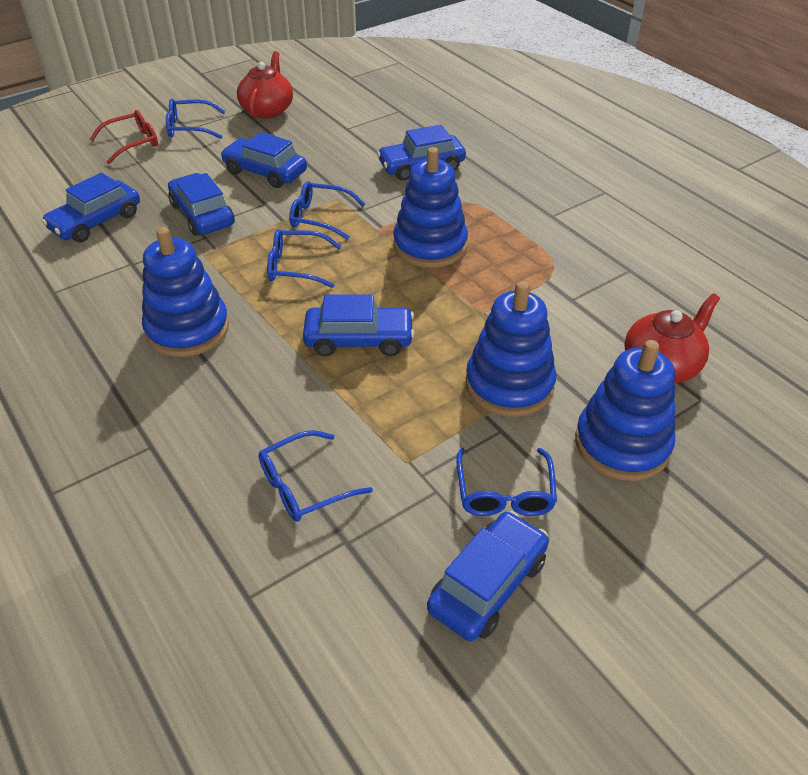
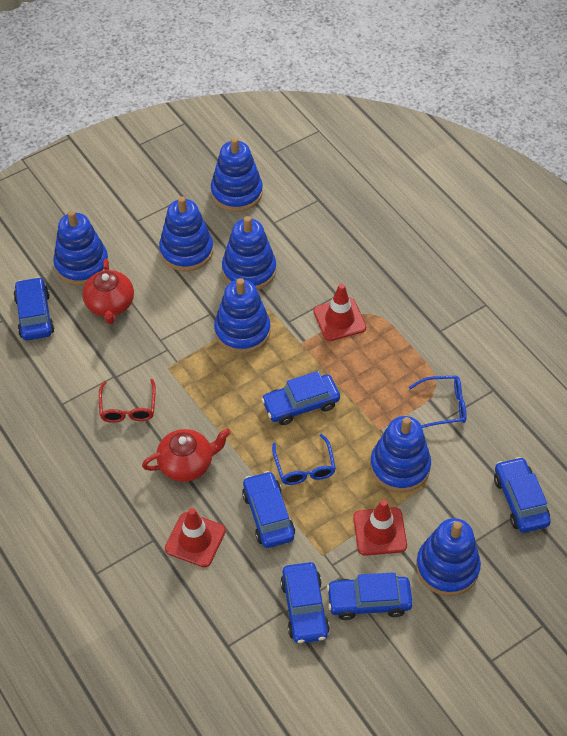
blue glasses: [166,99,225,139] [258,430,373,522] [267,229,342,288] [289,181,365,240] [456,448,557,516] = 5 -> [272,434,336,485] [409,376,466,428] = 2
blue stacking toy: [142,227,229,357] [393,147,468,268] [466,281,556,417] [575,340,675,481] = 4 -> [53,210,109,286] [159,196,213,271] [211,137,263,212] [214,278,271,354] [222,216,276,290] [370,416,431,492] [416,518,481,596] = 7
red traffic cone: none = 0 -> [165,508,226,567] [313,284,366,341] [353,499,407,556] = 3

